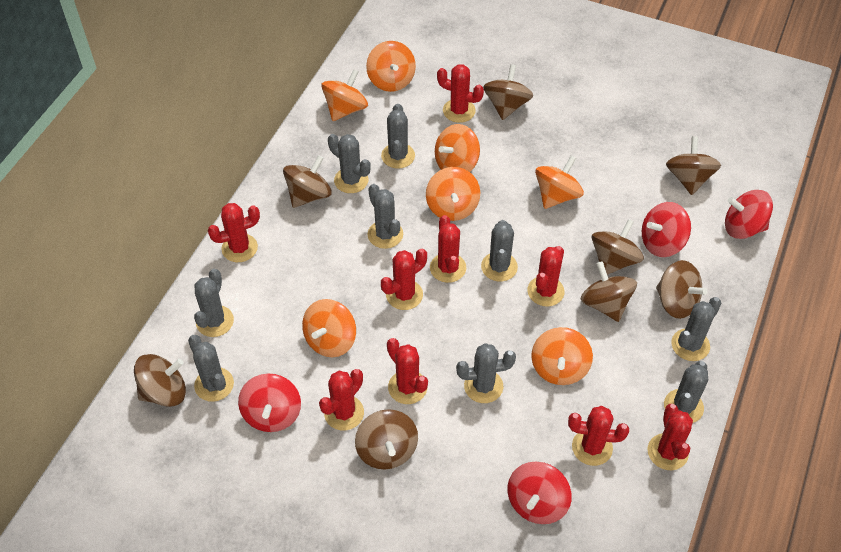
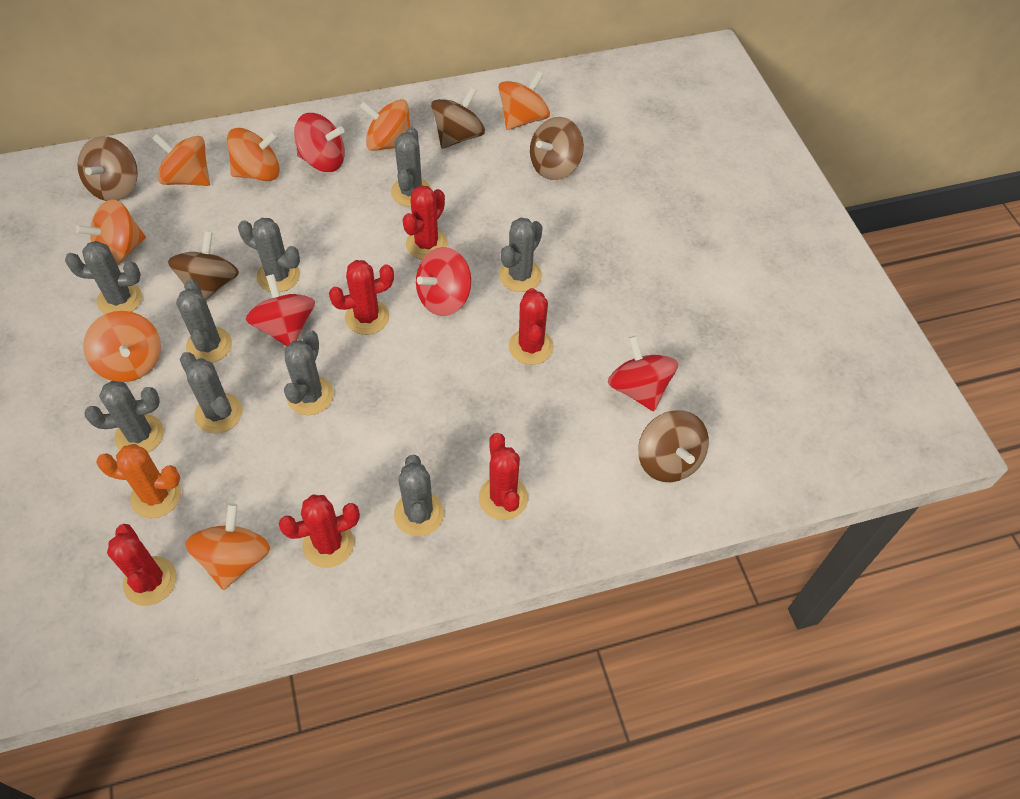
brown spinning top: [134,354,186,407] [283,155,332,208] [355,409,418,469] [483,64,533,120] [581,261,637,322] [592,219,644,275] [656,260,707,319] [666,136,721,195] = 8 -> [77,136,138,201] [168,231,239,300] [431,87,485,149] [530,117,584,180] [638,410,709,482] = 5
orange cactus: none = 0 -> [96,444,181,518] = 1
red cactus: [208,203,260,262] [319,369,364,431] [381,249,427,310] [387,338,428,404] [430,215,466,283] [437,64,484,123] [527,246,565,306] [568,406,629,466] [648,404,693,470] = 9 -> [107,524,177,606] [279,495,360,568] [329,260,394,335] [403,185,448,260] [479,433,528,520] [509,288,554,365] = 6

